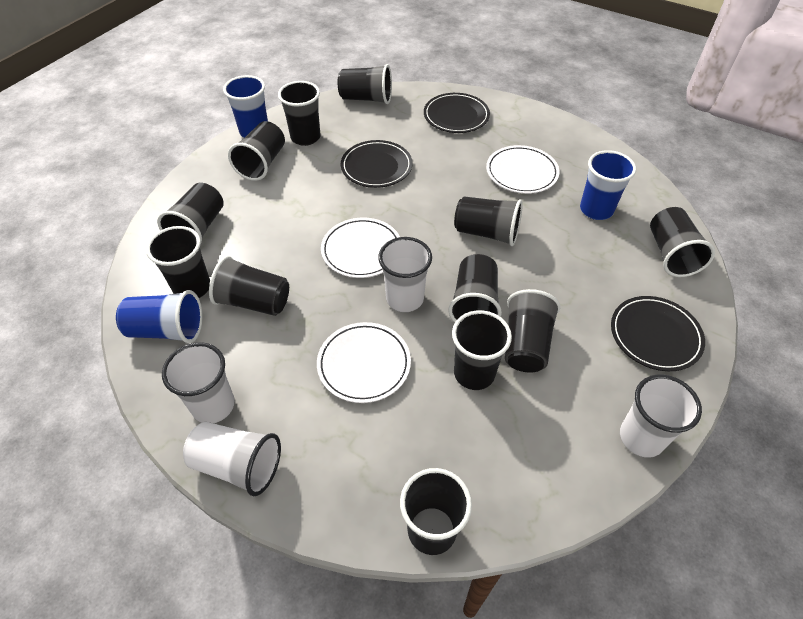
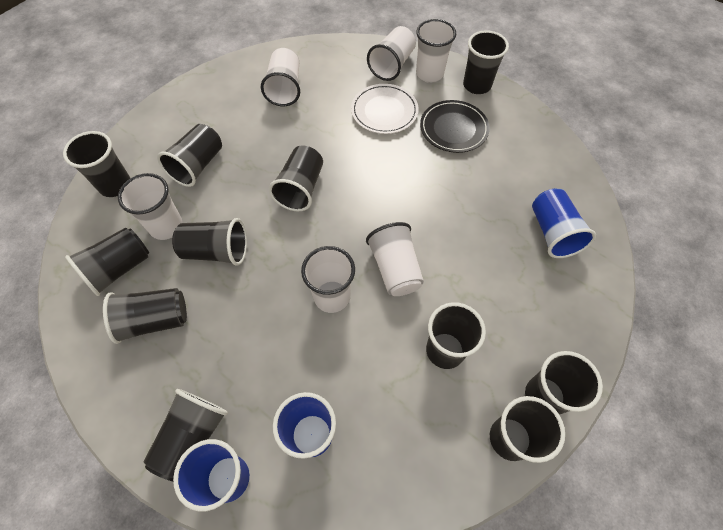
black cup: [146,226,210,298] [157,183,224,244] [209,256,289,316] [228,121,285,181] [278,81,321,146] [338,64,392,104] [400,468,472,555] [448,254,502,322] [452,310,512,390] [454,196,523,246] [505,289,560,373] [650,207,715,277] = 12 -> [63,131,130,197] [65,227,149,296] [103,288,187,344] [144,389,228,482] [157,124,222,187] [172,218,247,266] [269,145,323,211] [426,302,486,369] [463,30,509,94] [490,396,565,463] [525,351,603,415] = 11
black plate: [341,140,413,188] [424,93,490,133] [611,296,705,371] = 3 -> [420,100,490,153] = 1
white cup: [162,342,235,423] [183,422,281,496] [378,237,432,312] [620,374,702,458] = 4 -> [118,173,183,240] [261,48,300,106] [301,246,355,313] [366,222,424,296] [367,26,416,81] [416,19,456,83] = 6
white plate: [317,322,411,403] [321,218,400,278] [486,145,559,194] = 3 -> [351,84,419,134] = 1

